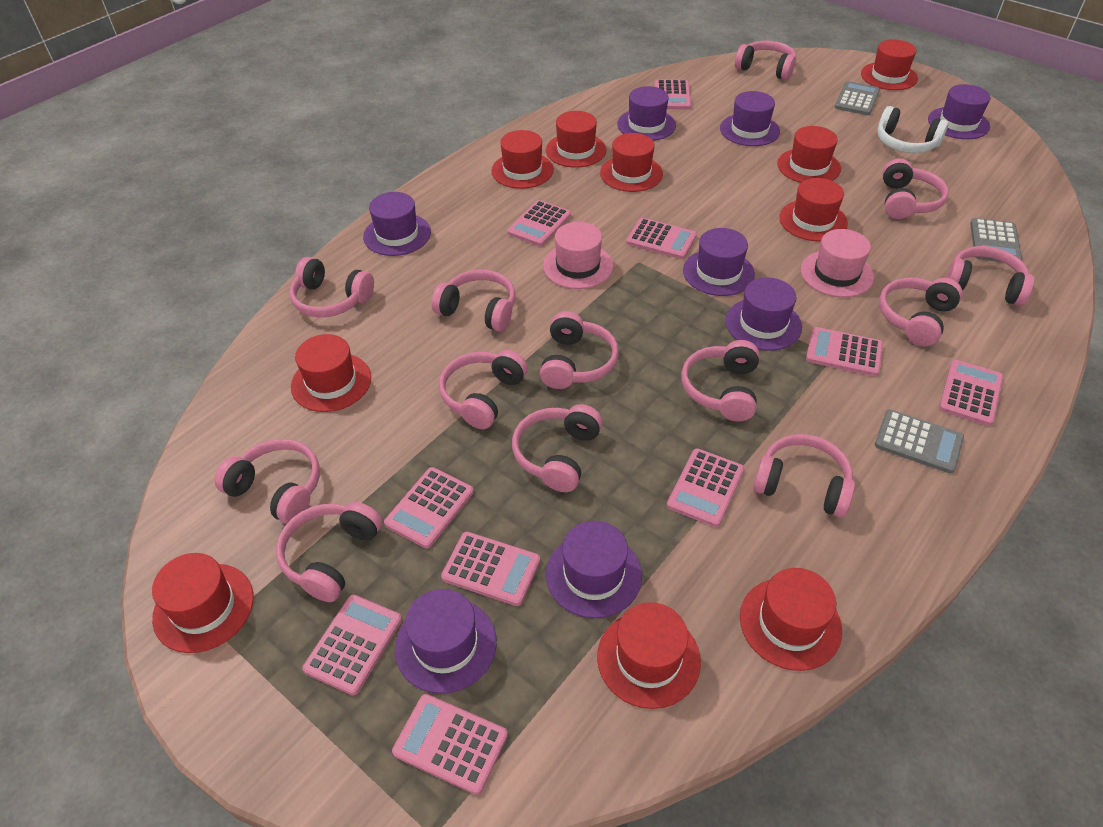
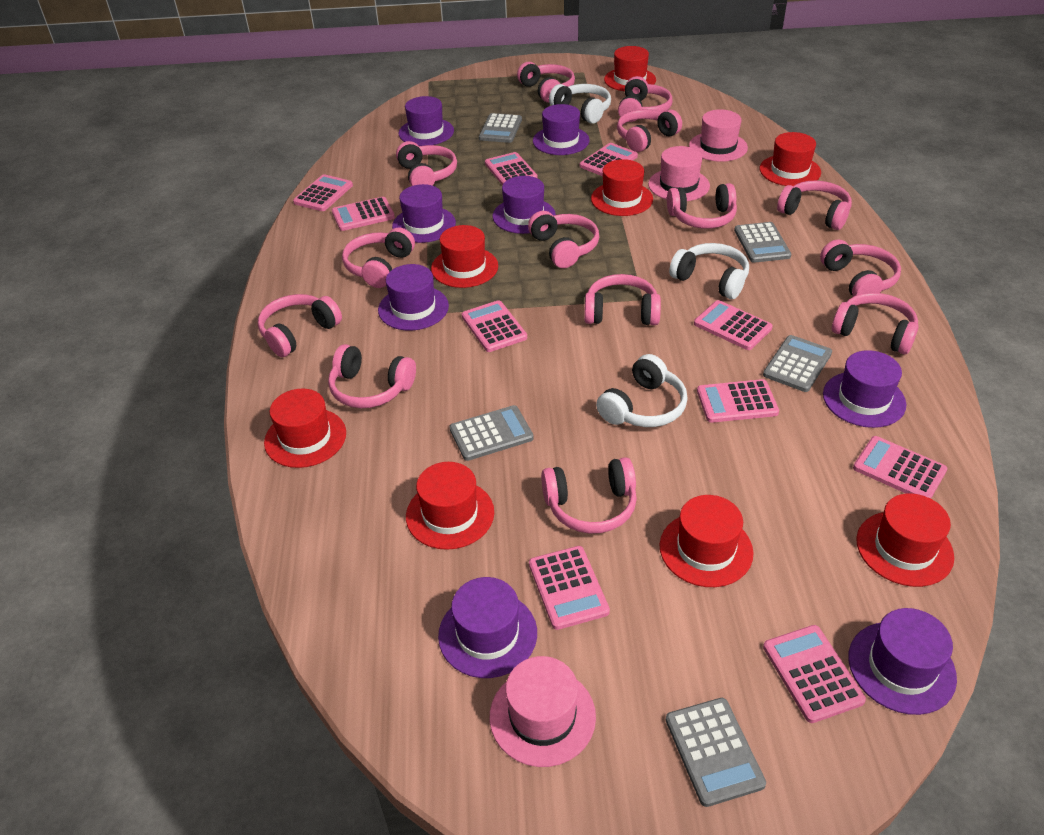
grey calculator: [835,81,880,115] [875,409,964,474] [970,218,1022,262] = 3 -> [449,405,534,461] [479,113,522,143] [666,698,766,807] [734,222,791,263] [763,335,832,392] = 5
pink hat: [543,222,613,289] [801,229,874,297] = 2 -> [490,656,596,767] [648,146,710,201] [689,109,748,162] = 3
pink headphones: [214,439,320,524] [276,502,382,602] [290,257,374,317] [431,270,516,332] [439,350,528,429] [512,404,603,492] [540,311,619,389] [681,340,759,421] [735,40,796,80] [753,434,855,518] [879,277,963,346] [883,159,949,219] [946,246,1034,306] = 13 -> [258,294,342,357] [328,344,416,408] [342,227,415,288] [396,141,457,186] [517,62,575,103] [528,211,599,268] [541,457,637,534] [584,274,661,325] [617,109,682,152] [618,76,672,122] [667,183,737,229] [777,181,852,230] [820,240,901,297] [832,293,919,354] = 14
red hat: [152,553,254,653] [291,334,371,412] [491,130,554,189] [546,111,606,168] [597,602,701,709] [600,133,663,192] [740,568,842,671] [777,126,841,183] [779,178,848,241] [861,40,918,90] = 10 -> [264,389,346,468] [406,462,494,550] [431,225,498,288] [591,159,653,216] [604,46,656,91] [660,495,753,587] [760,132,821,186] [856,494,954,587] = 8
white headphones: [877,106,948,153] = 1 -> [549,84,611,124] [596,354,688,427] [669,243,749,299] = 3

